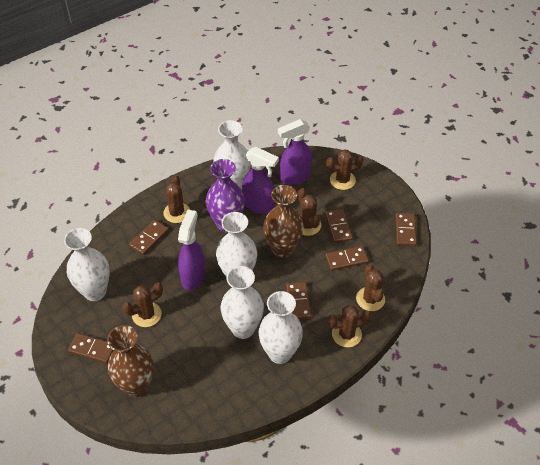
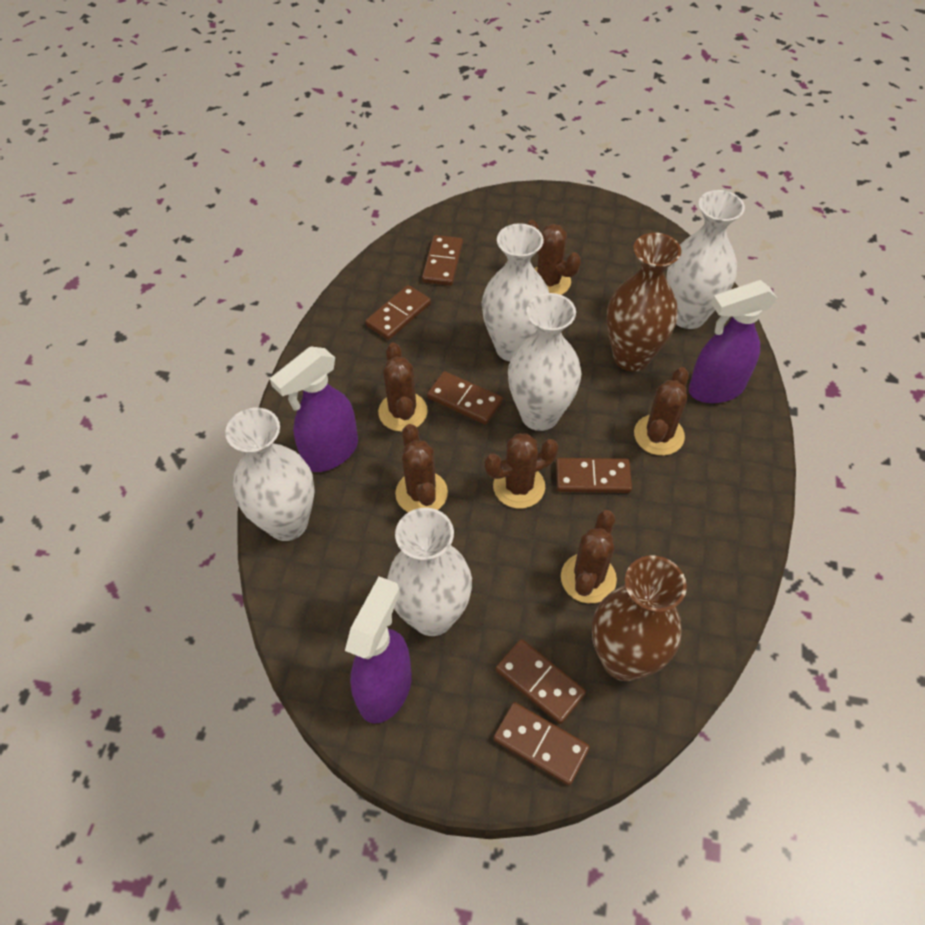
purple vase: [206,159,245,232] = 1 -> none = 0

